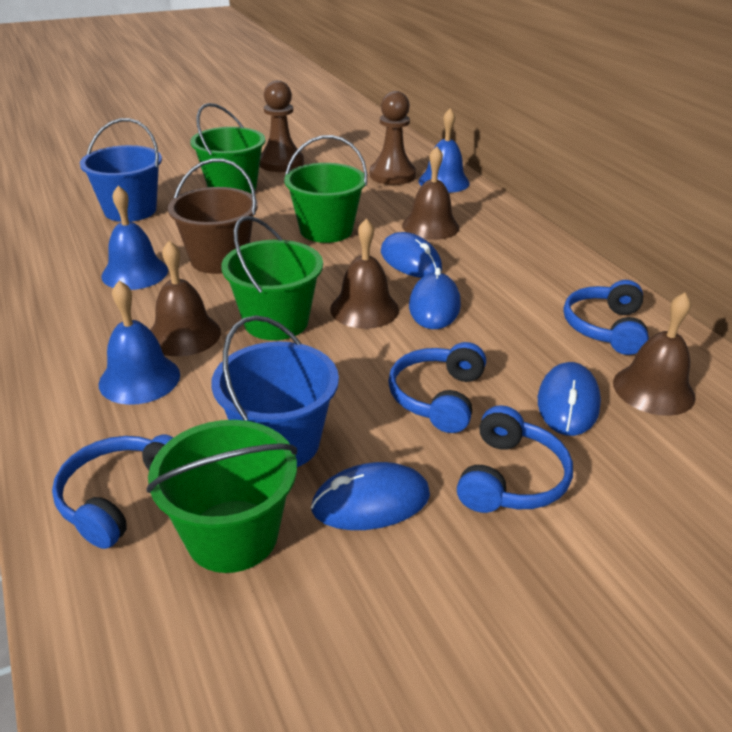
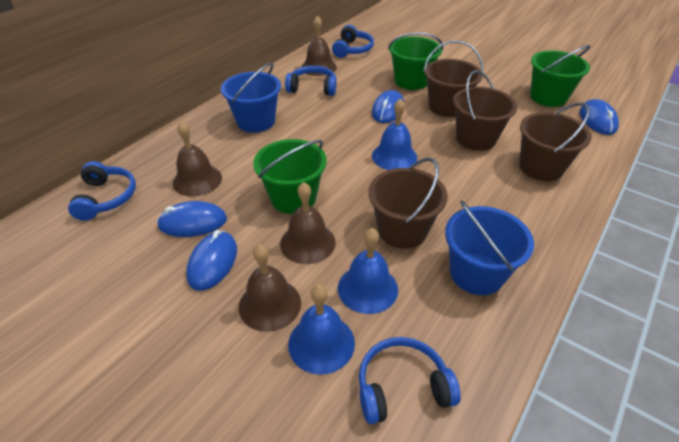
brown bucket: [168,159,258,274] = 1 -> [368,158,448,249] [424,40,484,117] [453,70,517,151] [519,103,591,181] = 4
brown pawn: [260,80,304,172] [370,91,416,185] = 2 -> none = 0
green bucket: [146,420,297,573] [190,103,265,194] [221,216,323,340] [284,135,367,243] = 4 -> [253,139,327,214] [388,32,443,90] [530,45,591,107] = 3

